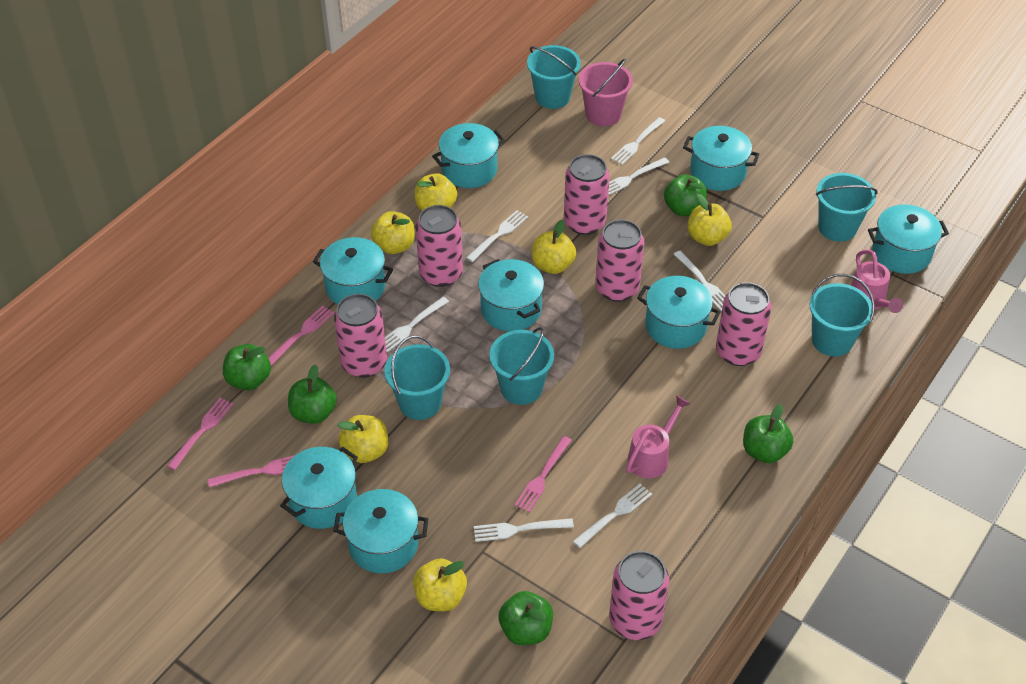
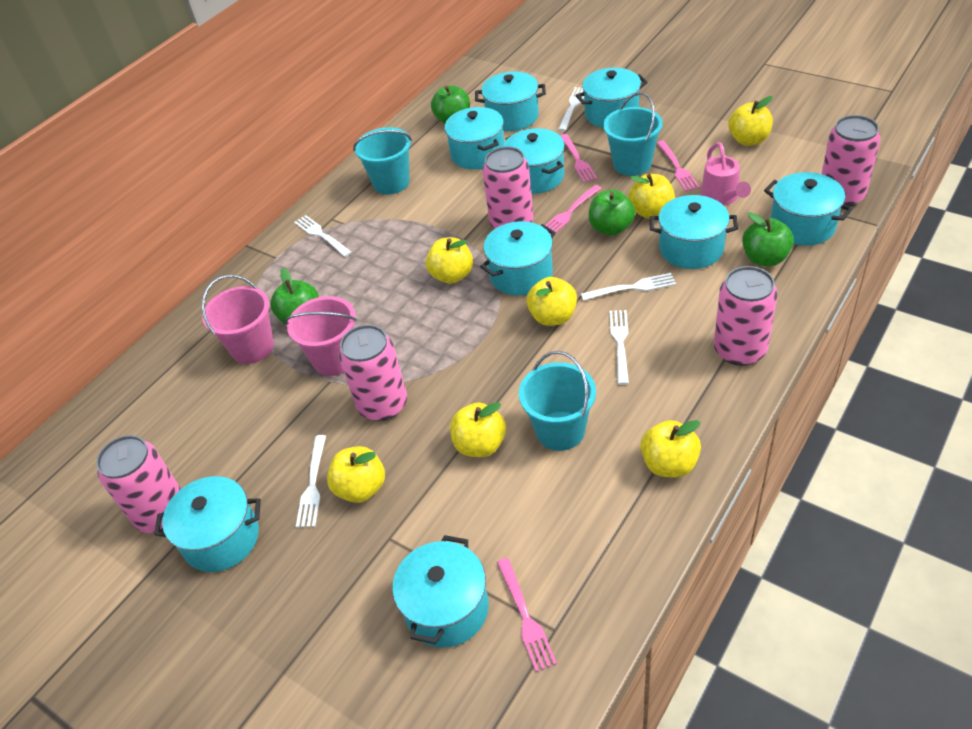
green apple: [223,344,271,390] [288,364,337,424] [499,591,553,645] [664,175,707,216] [743,404,793,463] = 5 -> [270,268,319,325] [431,85,470,124] [589,190,635,236] [742,212,794,266] = 4
pink bucket: [579,58,633,126] = 1 -> [202,275,274,364] [285,296,357,376] = 2
pink can: [334,294,387,378] [416,205,463,287] [564,154,610,235] [595,219,644,302] [609,551,669,640] [716,282,772,366] = 6 -> [96,435,181,533] [339,325,407,421] [482,146,533,229] [714,266,778,366] [821,115,881,207] = 5
pink watering can: [626,395,691,478] [851,250,903,313] = 2 -> [701,142,751,206] = 1
turquoise bucket: [385,336,450,420] [489,327,554,405] [527,45,581,109] [810,274,874,357] [816,173,878,242] = 5 -> [353,127,412,195] [519,351,596,451] [603,92,663,176] = 3
turquoise pot: [280,447,358,529] [313,237,393,305] [333,489,428,573] [432,123,505,188] [478,259,544,331] [637,276,721,349] [683,126,759,191] [868,204,949,274] = 8 -> [154,476,261,572] [392,535,489,648] [444,107,504,170] [475,71,546,131] [480,221,556,296] [503,128,565,194] [576,68,648,128] [650,195,738,269] [764,172,853,246] = 9
white fork: [385,297,449,353] [466,210,528,262] [474,518,574,542] [573,484,652,548] [608,157,669,195] [611,117,665,165] [674,251,725,311] = 7 -> [294,215,351,257] [296,435,326,528] [558,87,584,131] [581,273,676,301] [609,310,629,385] = 5
yellow apple: [337,415,388,463] [371,211,415,254] [413,558,467,611] [415,173,457,211] [532,220,576,274] [688,194,732,246] = 6 -> [327,446,385,503] [426,237,473,284] [450,402,506,457] [526,277,577,326] [628,174,675,219] [640,420,701,478] [728,96,773,146] = 7

